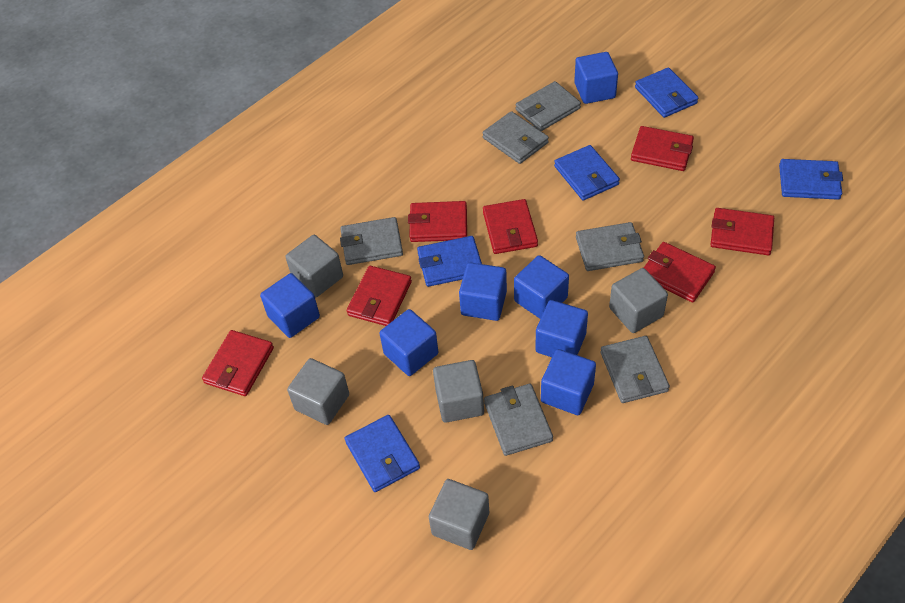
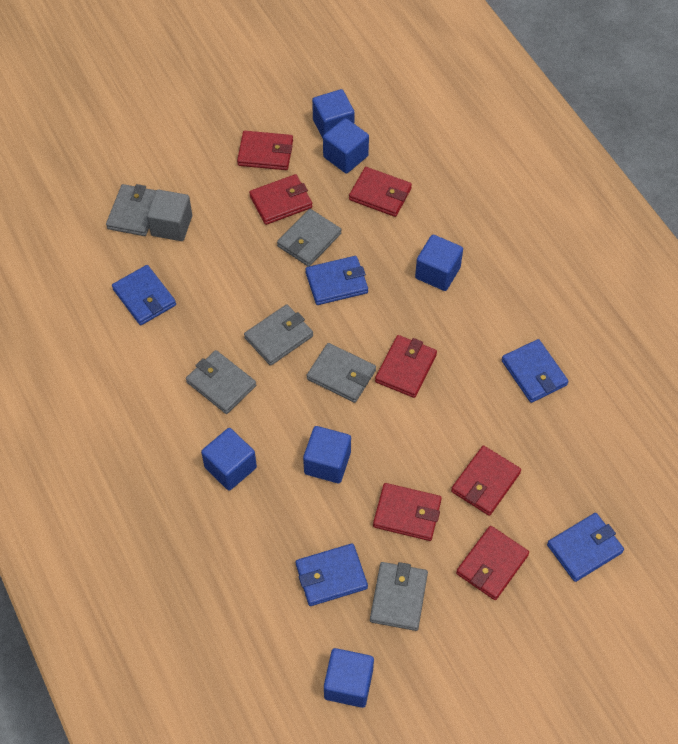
blue cube: [260,273,320,338] [380,309,438,376] [459,262,507,321] [514,255,569,319] [535,300,588,357] [541,349,596,415] [574,52,618,104] = 7 -> [201,428,257,491] [303,426,351,483] [312,89,355,138] [323,118,369,174] [324,648,374,708] [415,235,463,291] = 6
grey cube: [286,235,343,298] [287,358,349,425] [429,479,489,550] [433,360,484,423] [609,268,668,333] = 5 -> [147,190,192,241] = 1

